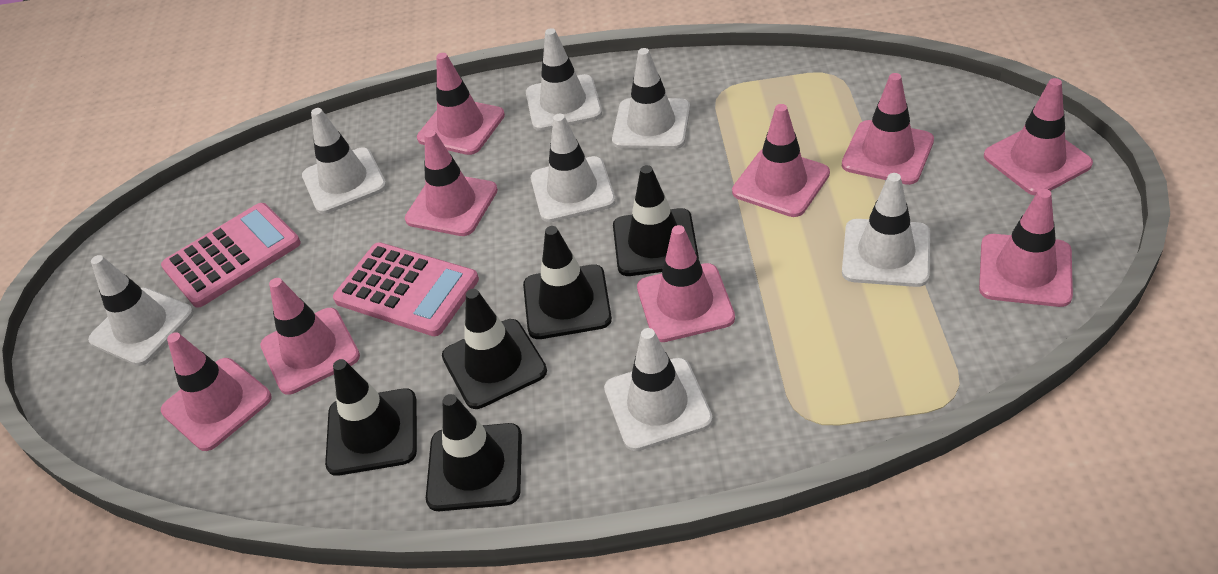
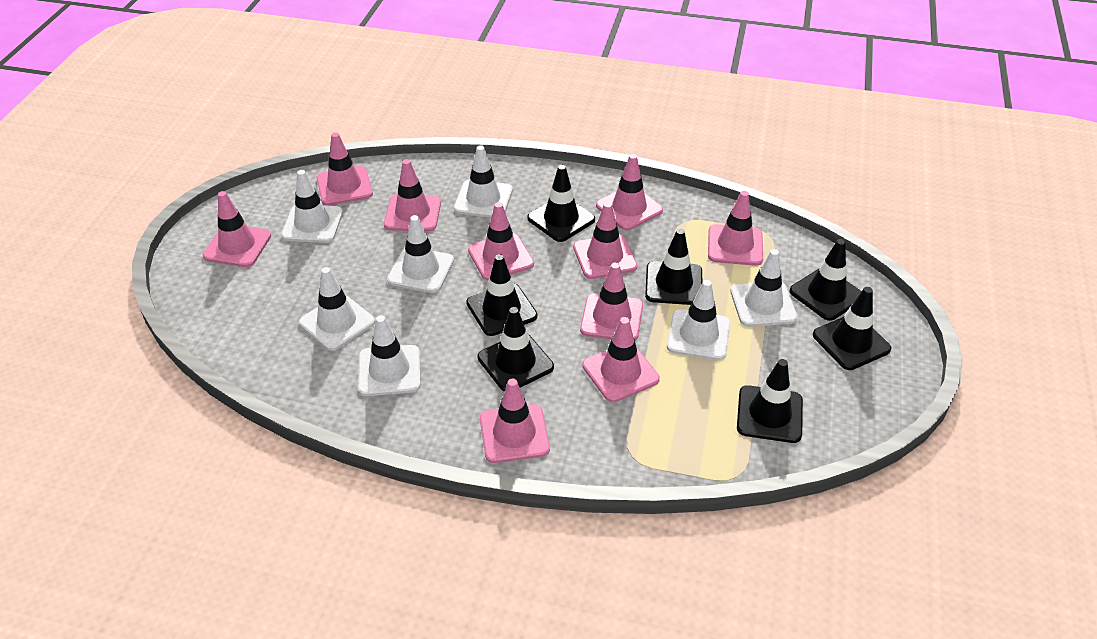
black traffic cone: [325,359,417,476] [426,394,522,511] [442,289,547,409] [523,226,612,339] [613,165,699,276] = 5 -> [466,254,537,336] [478,307,554,392] [527,165,595,242] [645,229,702,305] [737,359,803,443] [789,239,861,321] [813,287,891,370] = 7
pink calculator: [161,203,301,308] [333,242,479,336] = 2 -> none = 0
pink traffic cone: [161,332,271,451] [260,278,360,395] [405,130,498,236] [417,53,505,155] [637,225,735,342] [732,104,830,217] [842,73,934,185] [979,189,1073,307] [984,78,1093,195] = 9 -> [203,191,271,267] [317,132,373,206] [384,159,441,232] [468,202,534,280] [480,378,550,463] [573,202,637,279] [580,262,643,341] [582,317,660,402] [596,154,663,230] [708,191,763,266] = 10

